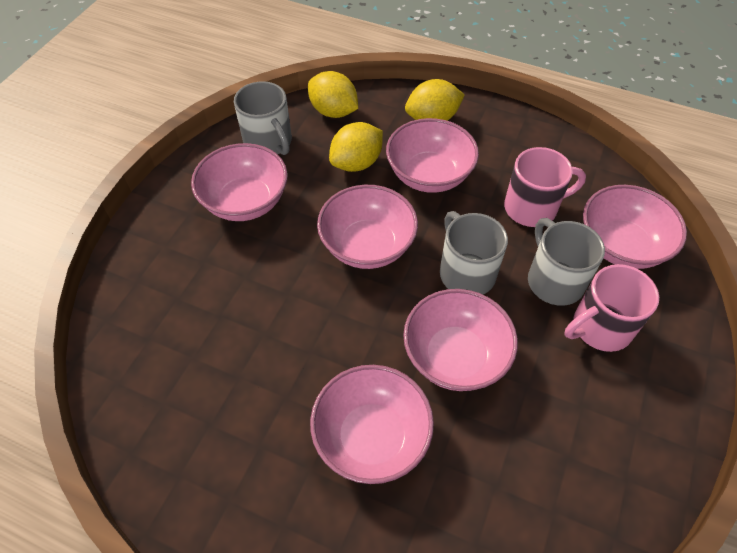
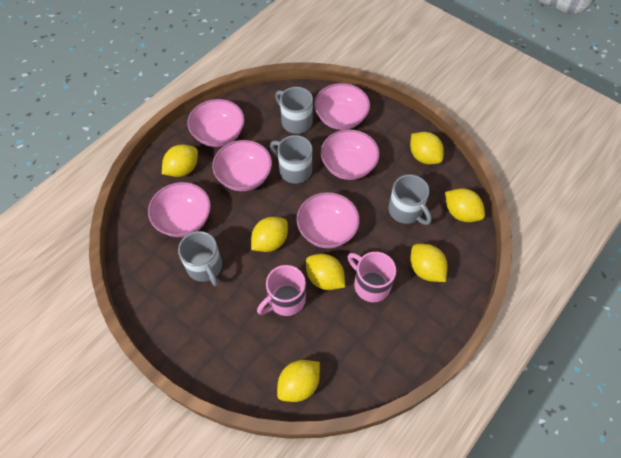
grey mug: [234,81,292,155] [440,211,508,294] [528,218,605,306] = 3 -> [178,231,222,286] [270,135,312,184] [275,87,313,134] [388,174,432,225] = 4
yellow lemon: [308,71,358,118] [329,122,383,172] [405,79,465,121] = 3 -> [162,145,198,177] [251,217,288,252] [277,360,320,402] [306,254,345,290] [410,132,444,164] [410,244,448,282] [445,188,485,222] = 7

